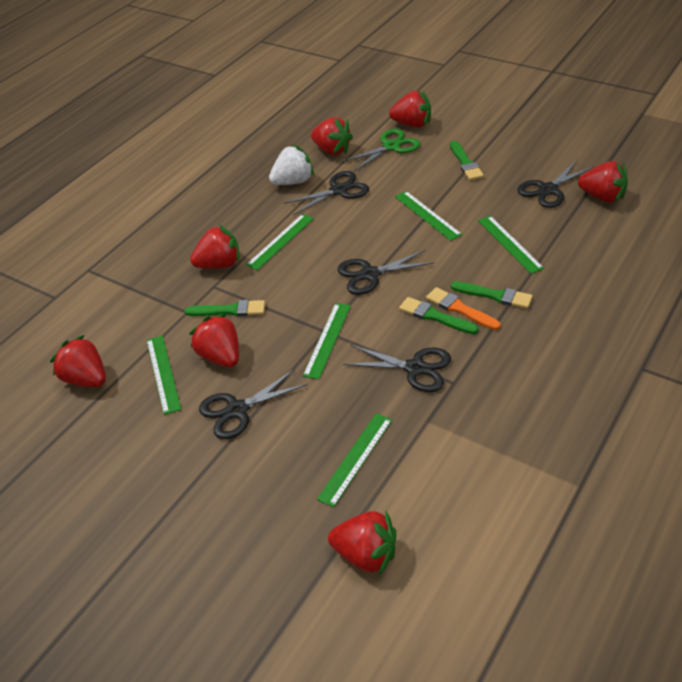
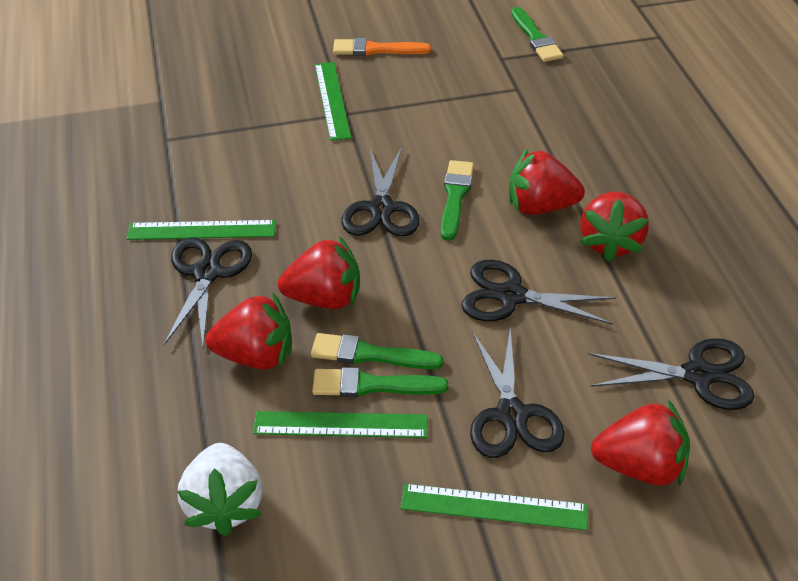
green ruler: [147,336,181,415] [246,214,314,270] [303,303,351,379] [317,413,392,507] [395,191,462,241] [478,216,544,274] = 6 -> [127,220,276,240] [253,411,428,438] [315,62,351,141] [401,484,588,530] = 4
green scissors: [342,129,420,172] = 1 -> none = 0
red strawberry: [50,335,106,387] [189,314,239,367] [190,224,240,269] [311,117,353,155] [328,511,396,575] [389,91,431,128] [578,161,628,203] = 7 -> [205,292,292,370] [278,236,360,309] [509,148,585,215] [580,192,649,262] [591,400,690,487] = 5

